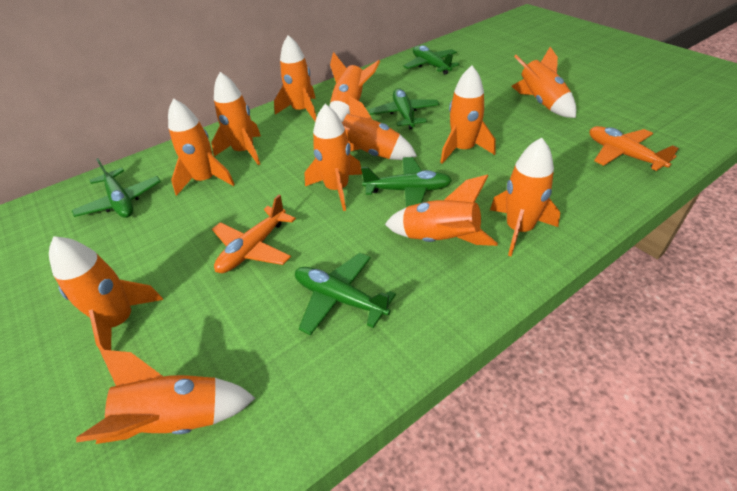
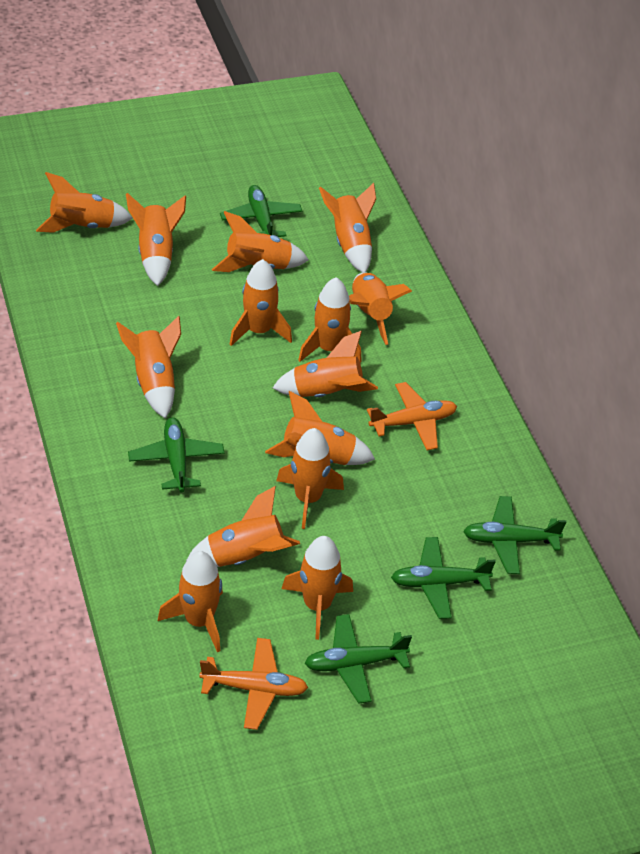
orange rocket: [49,236,163,350] [76,349,255,444] [168,98,235,196] [211,72,261,165] [274,35,316,121] [304,104,362,211] [330,52,380,122] [342,95,417,160] [385,175,498,246] [440,65,496,164] [490,137,560,256] [511,47,576,118] = 12 -> [36,172,133,233] [116,316,181,419] [126,193,186,286] [158,551,223,652] [186,486,300,567] [212,211,309,272] [229,259,292,346] [265,391,375,465] [273,331,378,397] [276,428,344,529] [282,536,353,640] [298,277,362,363] [319,183,376,273] [349,272,412,345] = 14

